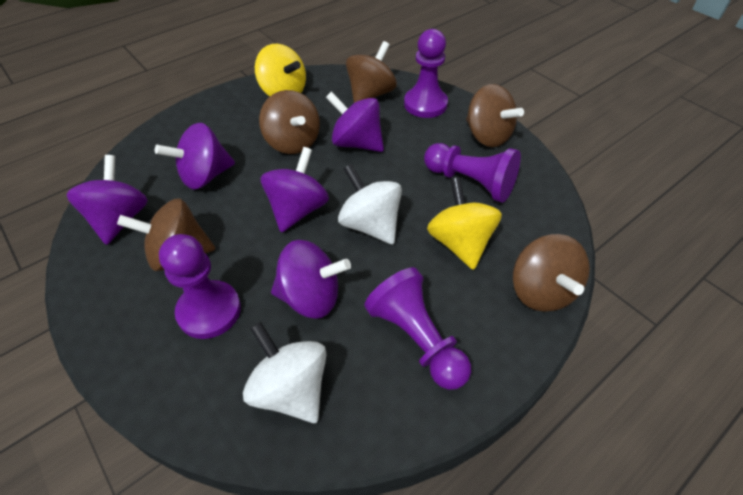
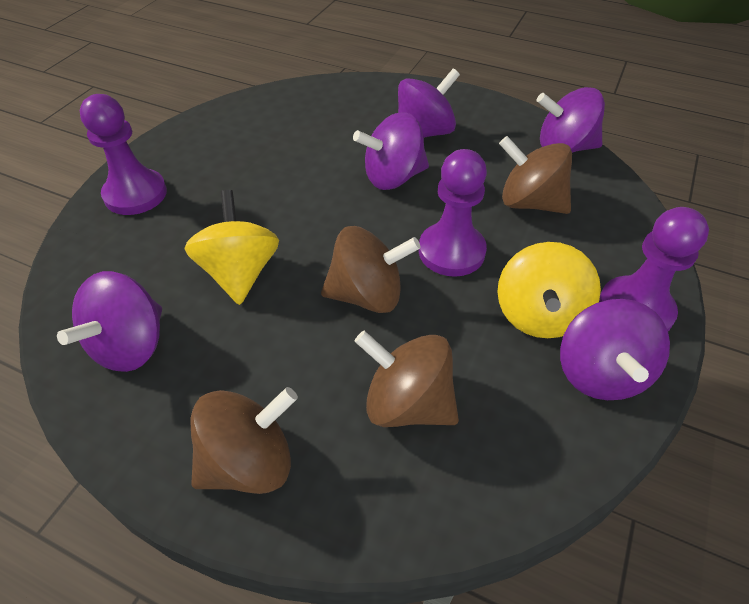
brown spinning top: [117,198,215,271] [259,90,320,154] [346,41,397,103] [466,84,524,147] [512,234,590,312] = 5 -> [190,387,298,494] [321,226,421,313] [355,331,459,427] [499,136,572,214] = 4
purple pawn: [159,234,241,339] [364,267,471,390] [404,29,448,118] [424,143,521,203] = 4 -> [80,94,167,215] [419,149,487,277] [599,207,709,331] = 3
white spinning top: [243,322,326,423] [338,164,402,245] = 2 -> none = 0

